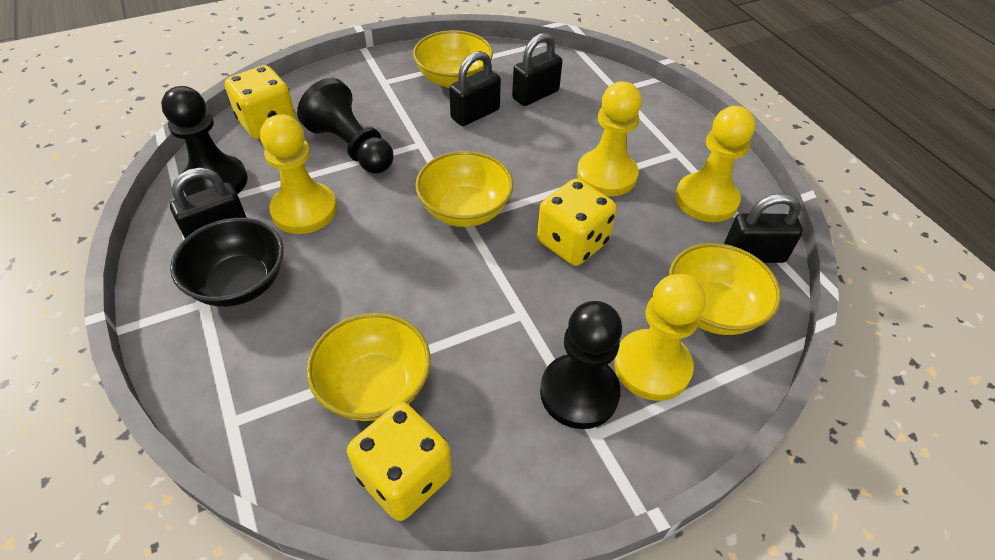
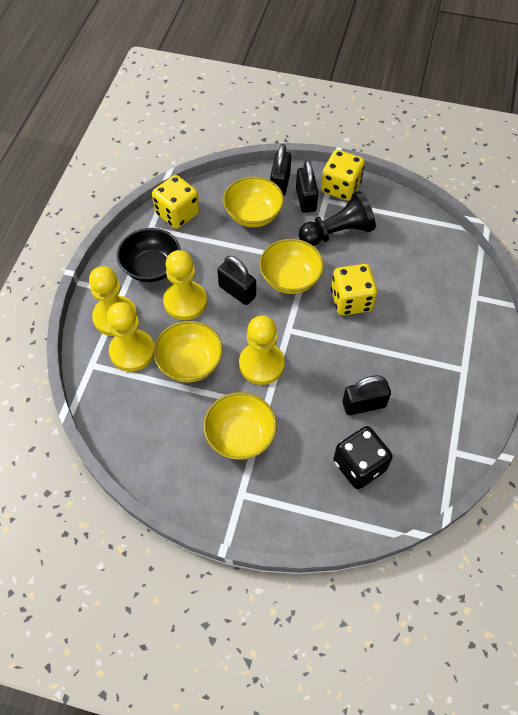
black dice: none = 0 -> [333,426,393,489] = 1
black pawn: [161,86,248,196] [297,78,393,173] [540,301,622,429] = 3 -> [299,191,376,246] = 1

